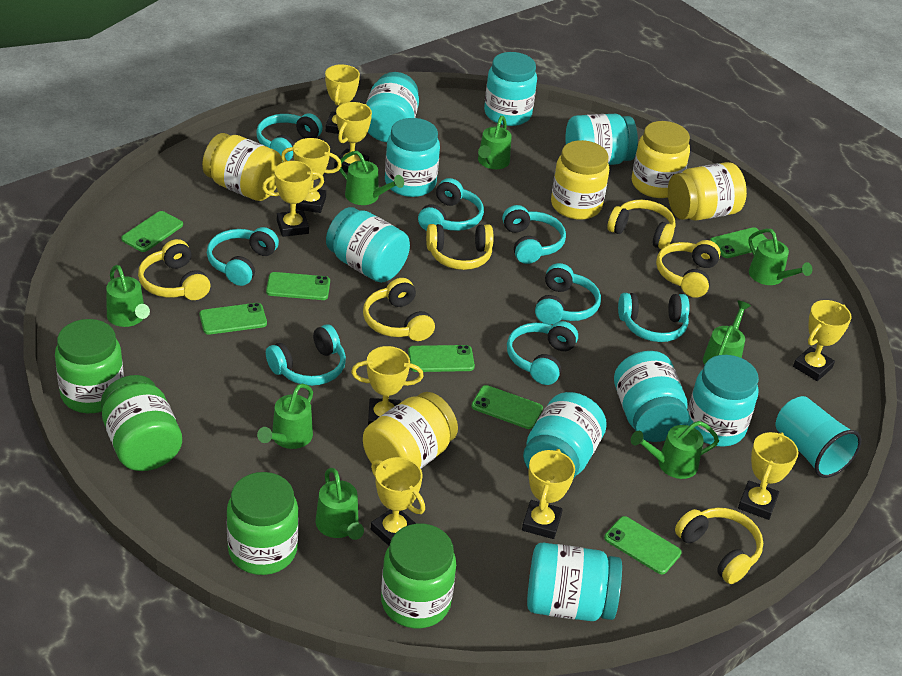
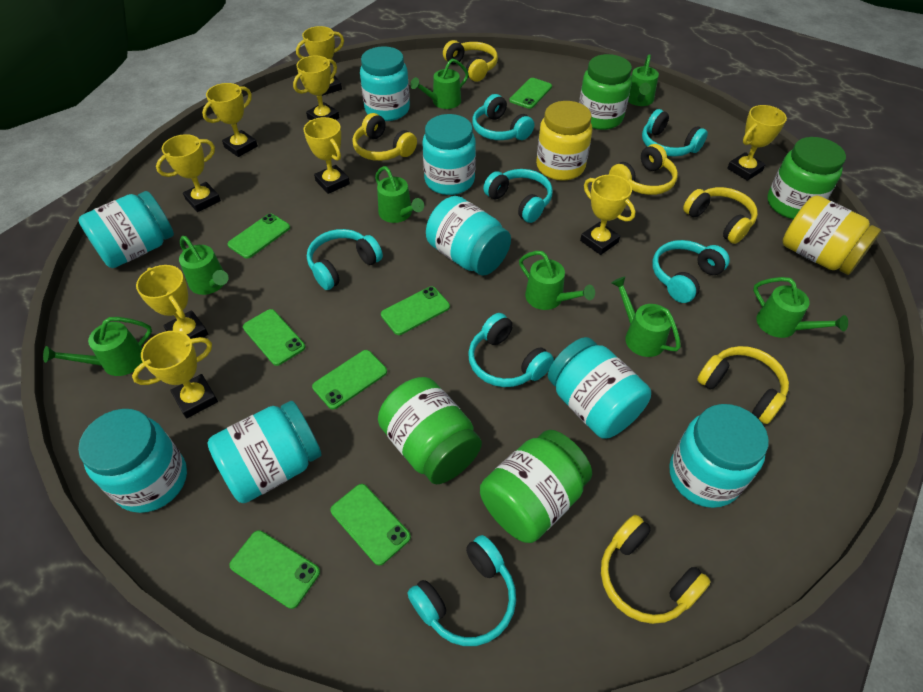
turquoise cup: [776,396,861,478] = 1 -> none = 0
turquoise headphones: [207,227,279,286] [256,114,323,161] [266,324,346,386] [418,178,484,231] [502,205,566,264] [507,321,578,385] [535,263,601,324] [618,293,690,342] = 8 -> [307,229,383,290] [408,535,516,646] [468,313,554,387] [472,94,534,140] [483,169,553,223] [642,109,708,157] [652,240,730,303] = 7
turquoise jar: [326,207,410,283] [366,72,419,142] [385,118,440,197] [484,52,537,126] [523,392,607,479] [527,543,622,621] [566,114,638,165] [614,351,689,442] [687,355,759,447] = 9 -> [78,191,174,268] [78,409,187,513] [207,401,322,503] [360,46,410,121] [423,114,476,195] [426,196,511,276] [548,337,651,439] [669,404,769,508] = 8
yellow jar: [202,133,283,201] [363,392,458,468] [551,140,609,220] [632,121,690,198] [668,162,747,220] = 5 -> [536,101,592,181] [782,195,881,275] = 2

